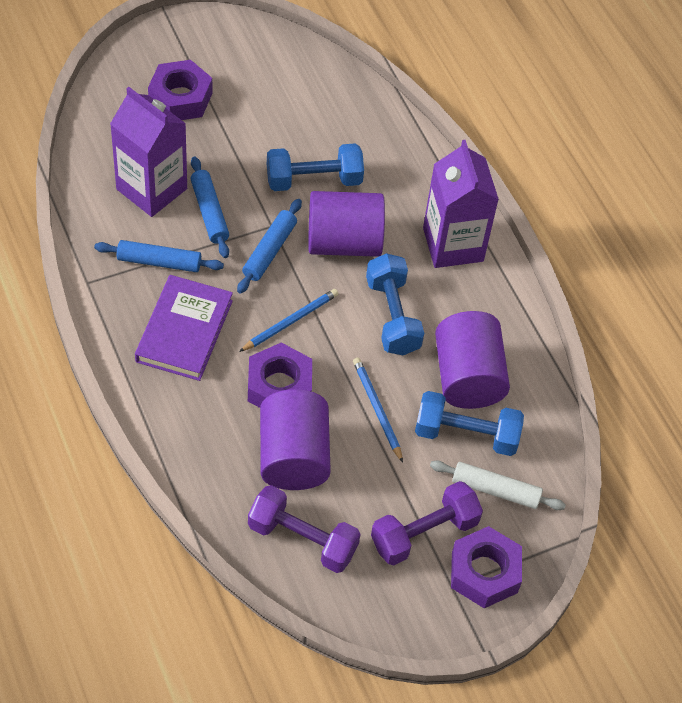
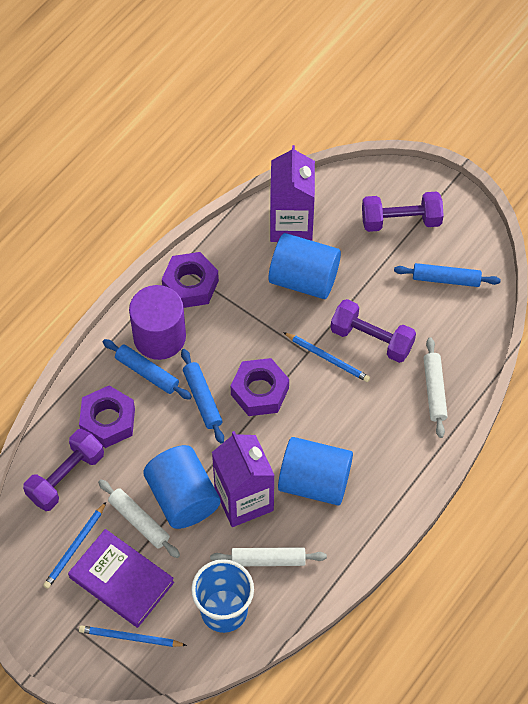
blue cup: none = 0 -> [191,559,254,633] = 1
blue cylinder: none = 0 -> [143,445,221,529] [269,233,341,299] [278,437,353,505] = 3
blue dumbbell: [267,143,364,191] [366,253,424,355] [415,391,524,456] = 3 -> none = 0
blue pencil: [239,289,338,352] [353,358,403,463] = 2 -> [43,502,106,589] [79,626,187,647] [283,332,370,382] = 3
purple cylinder: [260,389,331,490] [308,191,385,257] [435,311,510,409] = 3 -> [129,285,186,360] = 1
purple dumbbell: [248,485,360,573] [371,481,483,565] = 2 -> [23,429,104,511] [330,299,416,363] [362,191,444,232] = 3
white rolling pin: [430,460,566,510] = 1 -> [98,479,180,558] [210,547,327,566] [424,337,448,438] = 3

